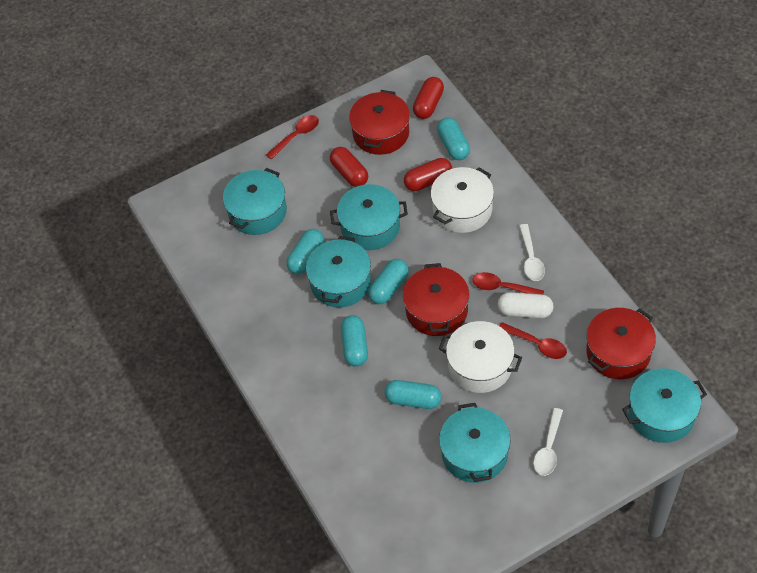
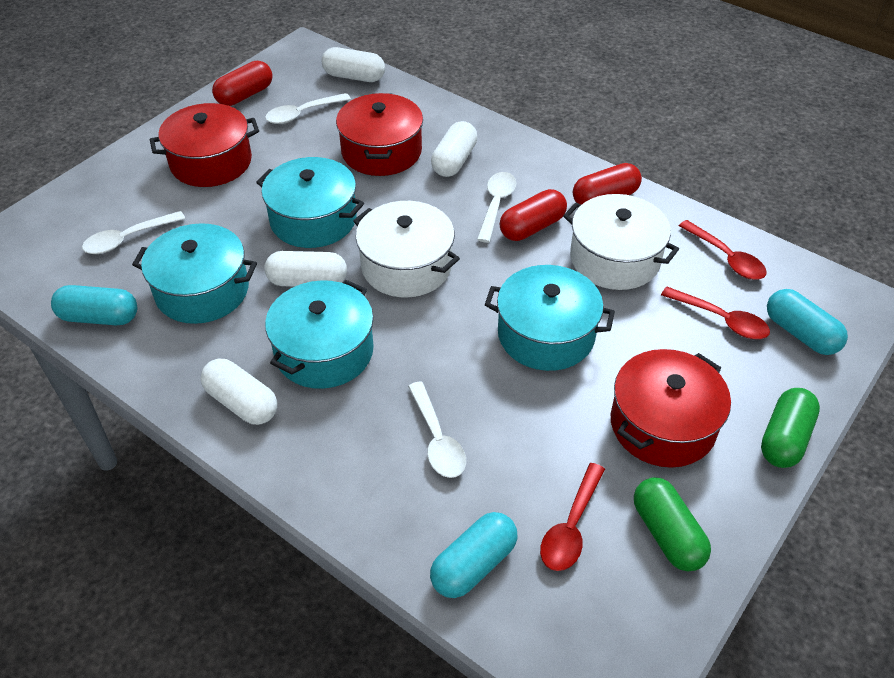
green capsule: none = 0 -> [634,477,711,572] [761,388,820,468] = 2
turquoise capsule: [286,229,324,274] [341,315,368,367] [368,259,409,304] [385,380,441,409] [437,118,470,160] = 5 -> [51,285,137,325] [430,512,518,598] [767,289,848,355] = 3
turquoise pot: [223,168,287,235] [306,236,371,307] [330,184,408,250] [439,403,511,483] [622,368,707,443] = 5 -> [132,223,257,324] [256,157,364,248] [265,280,374,389] [485,265,615,371] = 4
white capsule: [498,292,553,318] = 1 -> [201,359,277,425] [264,251,347,287] [322,47,385,82] [431,121,478,177] = 4
white spoon: [519,224,545,281] [533,408,563,476] = 2 -> [82,211,185,254] [265,93,351,124] [408,381,466,478] [477,172,516,243] = 4

